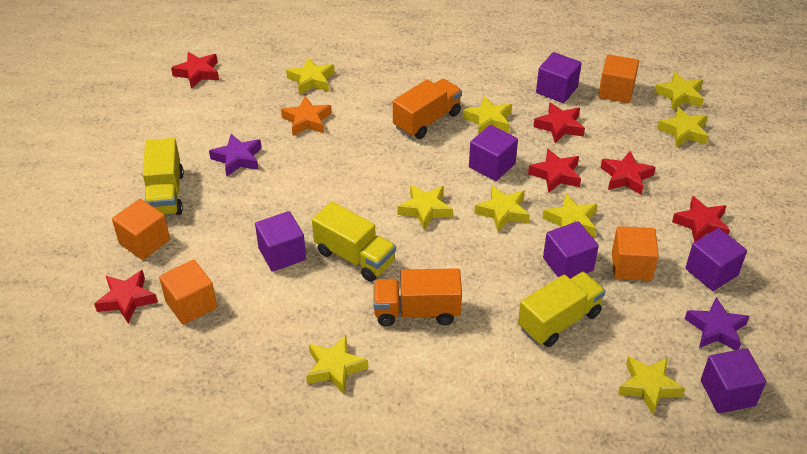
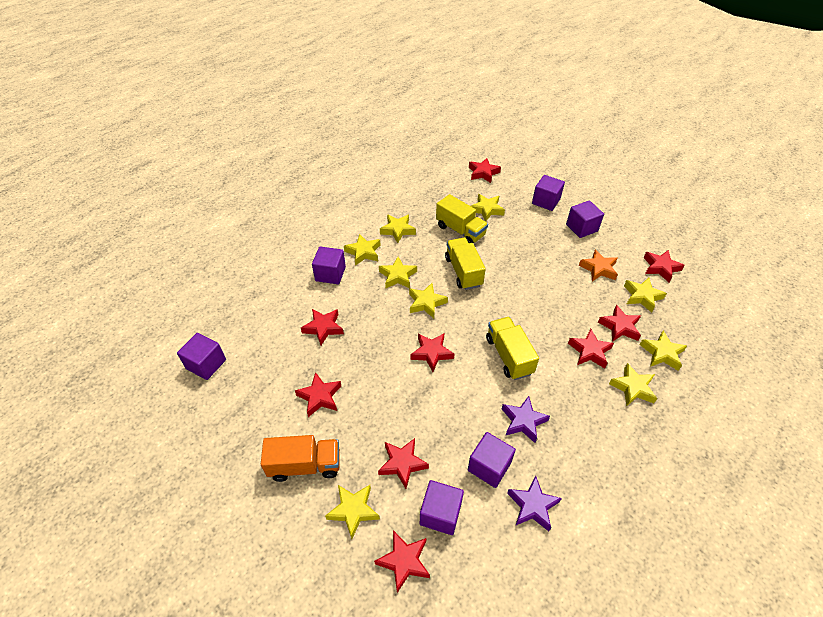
orange cube: [112,199,170,260] [159,260,217,325] [598,55,639,103] [612,226,659,281] = 4 -> none = 0
orange truck: [373,268,462,326] [393,79,462,139] = 2 -> [261,435,340,482] = 1
red star: [94,270,158,323] [171,52,219,89] [528,149,581,193] [533,102,585,143] [601,151,656,195] [672,196,730,242] = 6 -> [295,372,341,417] [301,309,344,345] [374,530,430,593] [378,438,429,489] [410,333,454,372] [469,158,501,183] [568,329,614,368] [598,305,641,342] [643,250,685,282] = 9

